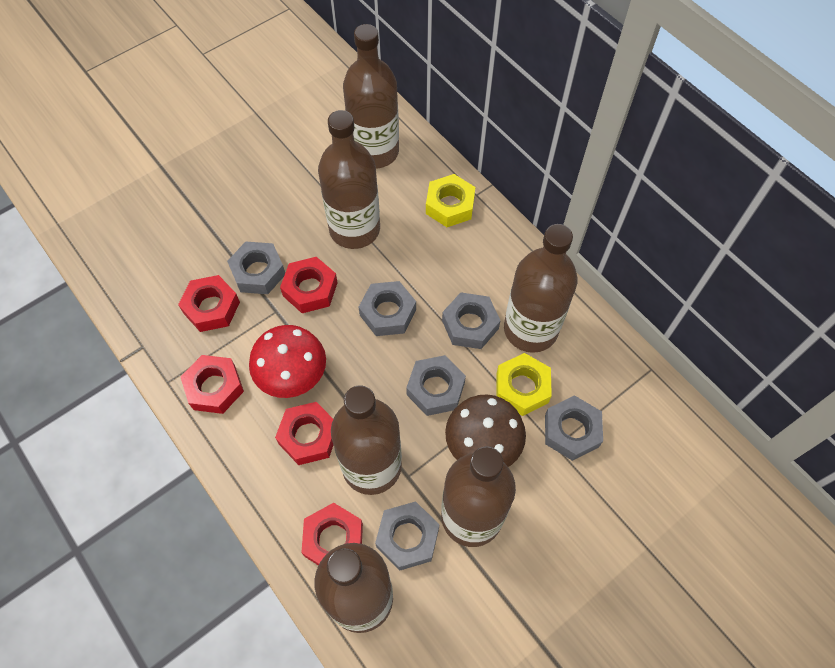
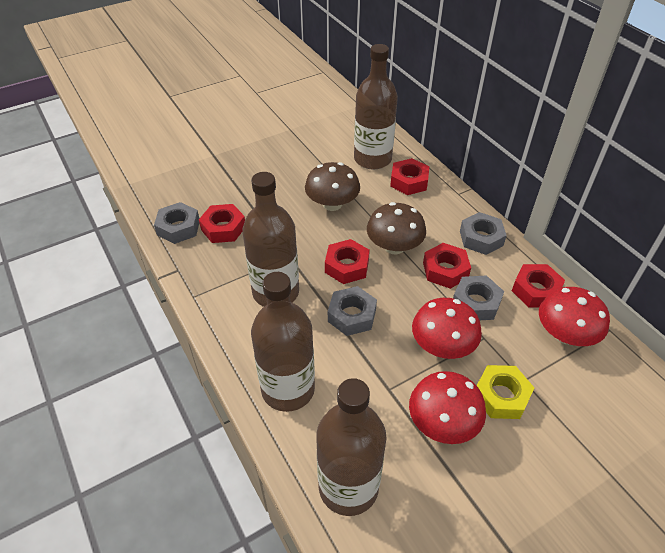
brown bottle: [314,543,393,633] [318,110,380,249] [331,386,402,495] [343,24,399,169] [441,446,516,547] [504,224,578,353] = 6 -> [242,172,299,307] [251,272,315,412] [316,378,387,516] [354,44,398,170] = 4
brown mushroom: [445,395,526,467] = 1 -> [305,162,360,211] [367,202,426,254] = 2
grey nut: [227,242,285,294] [359,281,416,336] [375,501,440,571] [406,355,466,416] [442,292,501,349] [545,395,603,461] = 6 -> [154,202,199,244] [328,286,377,336] [453,275,504,320] [460,212,507,255] = 4
red mushroom: [249,325,326,398] = 1 -> [409,371,486,444] [412,298,482,359] [539,287,610,346] = 3
yellow nut: [426,174,475,227] [496,353,552,416] = 2 -> [477,365,534,419] = 1

